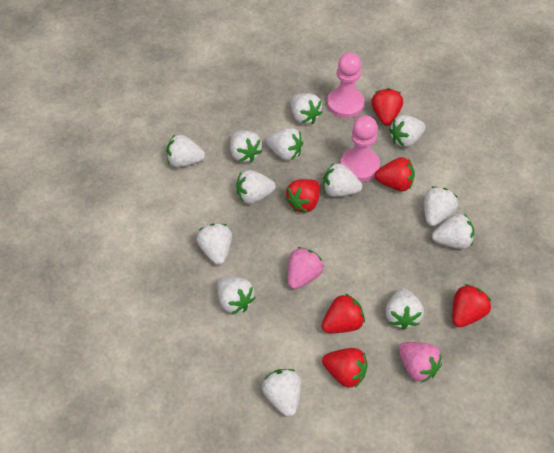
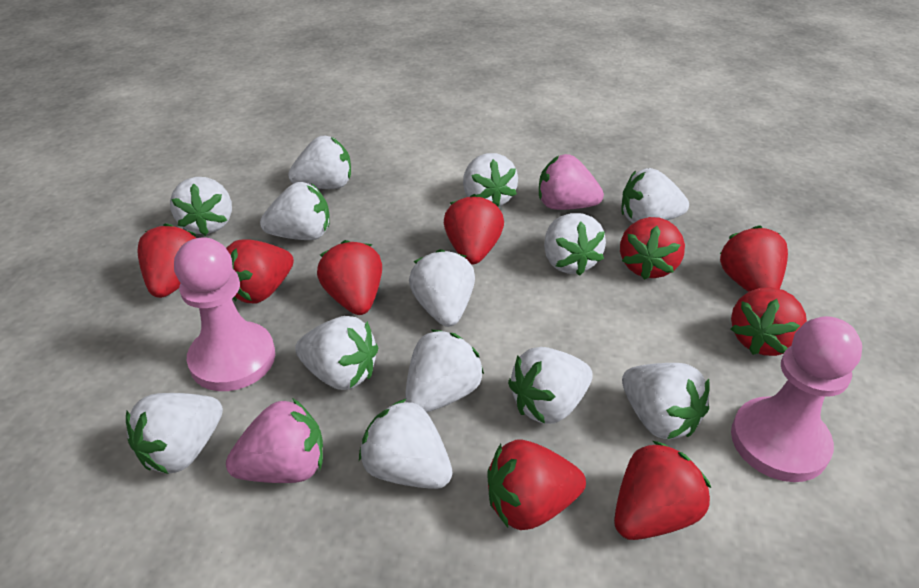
red strawberry: [285,179,320,213] [322,293,365,333] [322,348,368,388] [371,88,403,126] [375,157,415,191] [452,284,491,327] = 6 -> [138,223,196,298] [226,239,294,304] [317,240,382,315] [444,194,504,265] [487,440,586,530] [614,441,711,540] [620,217,685,280] [720,226,788,292] [731,287,807,356] = 9

